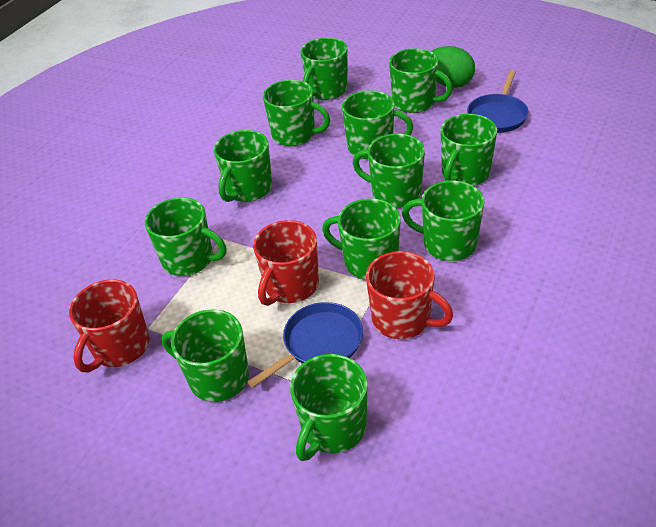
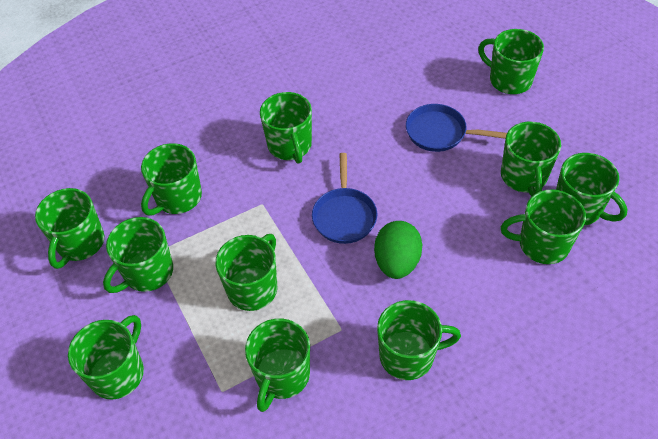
red mug: [69,280,150,372] [253,220,319,306] [366,251,453,339] = 3 -> none = 0

